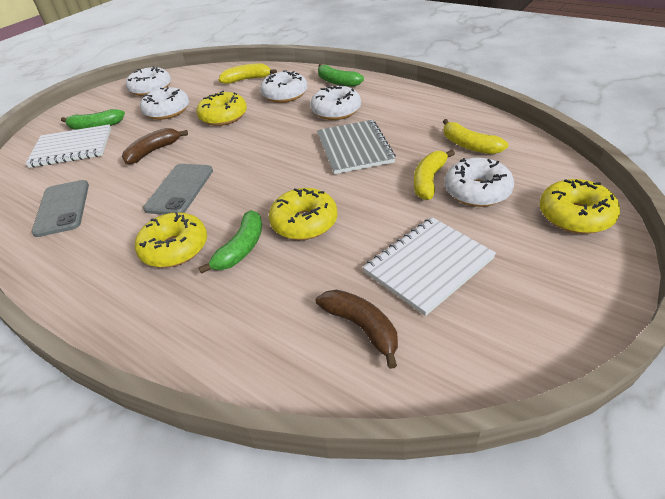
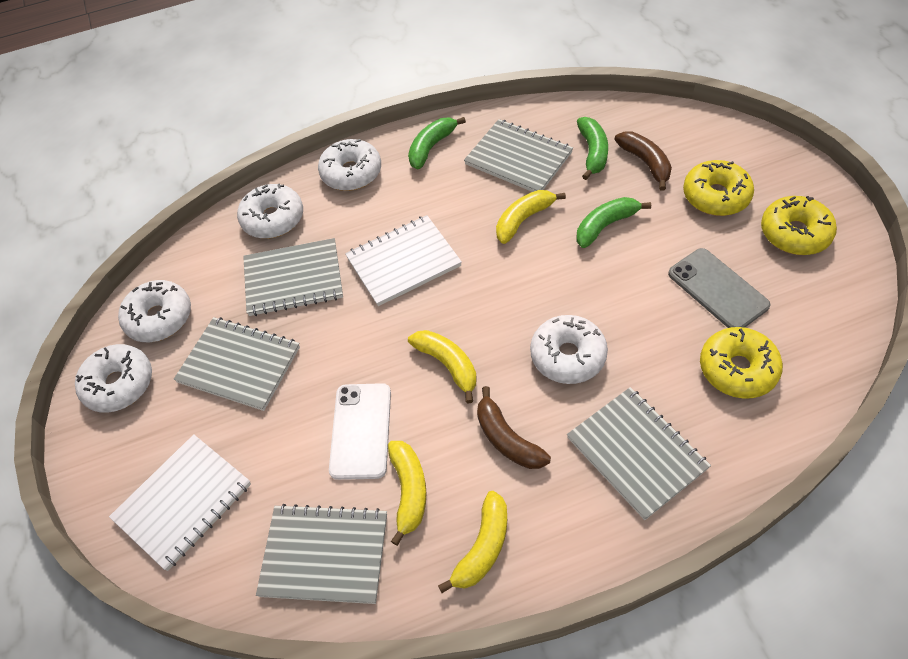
grey notebook: [317,120,396,174] = 1 -> [174,317,300,411] [243,238,343,316] [256,504,387,604] [464,119,573,192] [567,387,711,520] = 5
grey phone: [32,180,89,237] [143,164,213,215] = 2 -> [668,248,770,328] = 1
white phone: none = 0 -> [329,383,391,480] = 1
yellow banana: [219,63,277,84] [414,150,455,200] [443,119,508,154] = 3 -> [388,441,426,546] [408,330,477,403] [438,491,507,593] [496,190,566,244] = 4
yellow donut: [135,212,207,268] [196,91,247,126] [269,188,338,240] [539,179,620,234] = 4 -> [683,160,754,216] [700,327,783,399] [761,196,837,255] = 3

